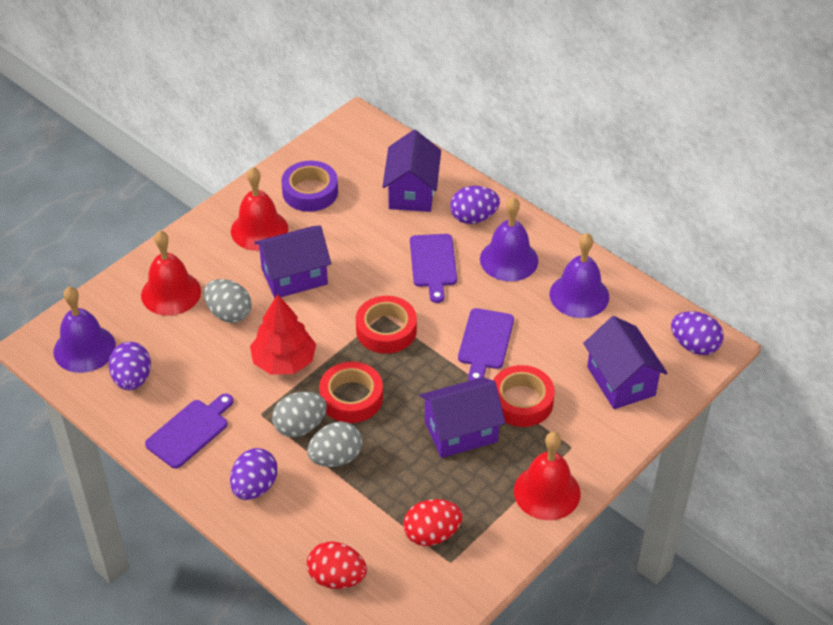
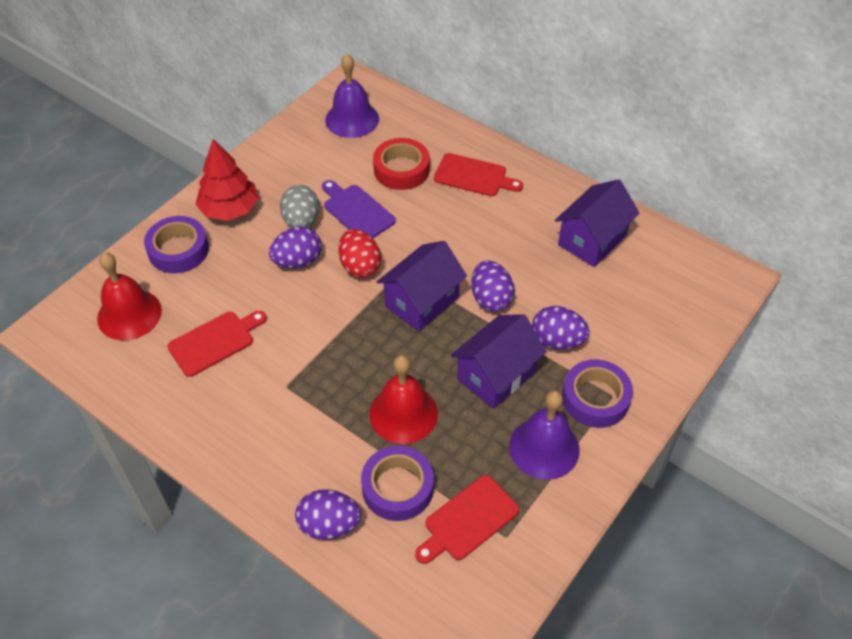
grey egg: [204,279,252,323] [272,392,327,437] [307,421,362,467] = 3 -> [280,185,319,228] = 1
purple bell: [54,287,116,373] [480,197,538,282] [550,233,609,318] = 3 -> [325,54,379,138] [509,390,580,480] = 2
purple cutting board: [145,393,233,468] [410,234,457,303] [458,308,514,381] = 3 -> [322,180,396,238] = 1
purple house: [254,225,331,299] [382,130,441,212] [419,377,505,458] [583,316,667,409] = 4 -> [377,241,467,332] [451,314,547,409] [555,179,639,267] = 3
purple tape: [281,161,338,212] = 1 -> [144,216,209,273] [361,446,434,521] [562,359,633,428] = 3
red bell: [141,231,201,316] [231,167,288,251] [514,432,581,520] = 3 -> [97,252,162,340] [370,355,438,444] = 2
red cutting board: none = 0 -> [167,311,267,377] [415,475,519,564] [434,153,523,196] = 3
red egg: [307,542,367,589] [403,499,463,546] = 2 -> [338,229,381,278] = 1
red tape: [319,362,383,423] [356,296,417,354] [493,365,555,427] = 3 -> [373,138,430,190] = 1

